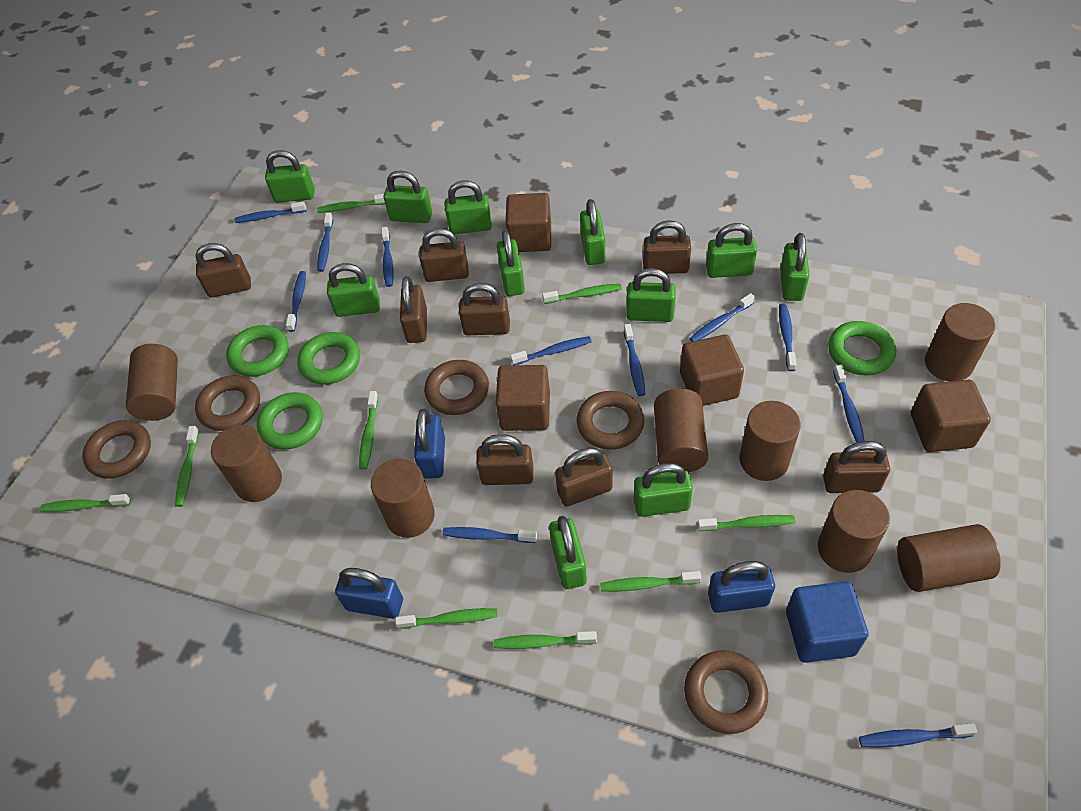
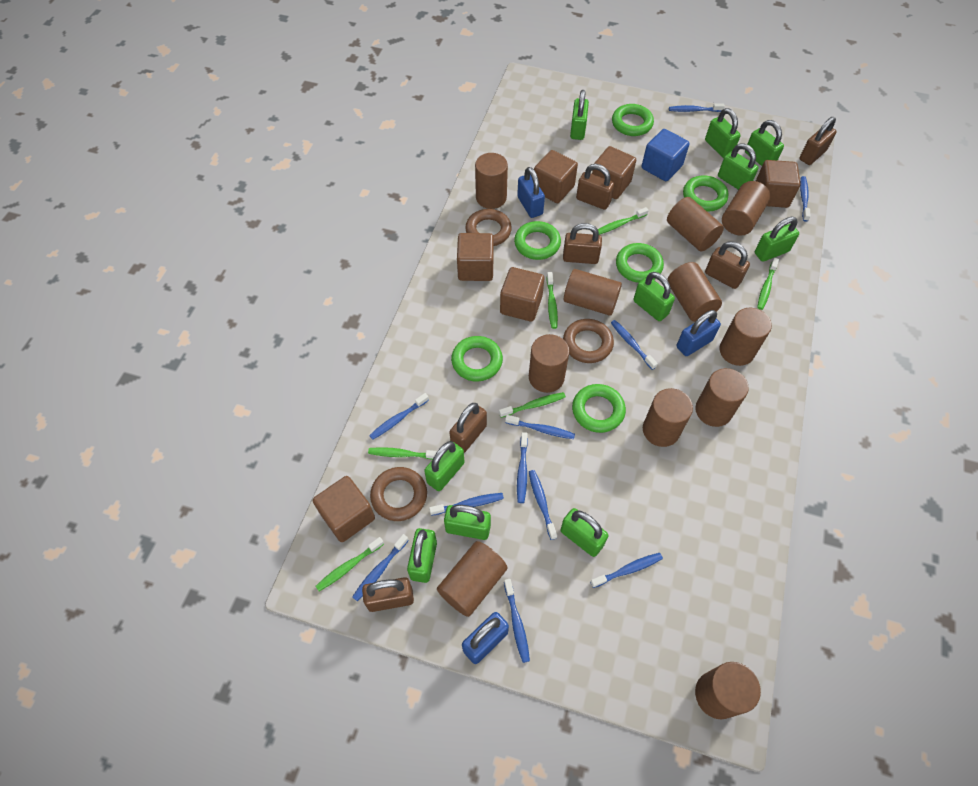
brown cube: [496,365,550,431] [506,193,551,252] [680,335,744,406] [911,380,991,452] = 4 -> [313,476,375,542] [457,233,494,281] [500,267,544,322] [534,150,578,203] [592,146,636,199] [756,160,800,208] = 6
brown cylinder: [126,344,178,421] [211,425,282,502] [371,459,435,538] [654,388,708,472] [739,401,801,481] [818,490,890,573] [897,524,1001,592] [925,303,995,382] = 8 -> [437,541,508,617] [475,153,508,209] [529,334,569,393] [564,269,622,316] [643,388,693,447] [667,197,724,251] [667,262,722,322] [695,368,749,427] [695,662,761,719] [720,308,772,366] [722,181,771,236] = 11
brown padlock: [195,243,251,298] [400,276,427,343] [419,228,469,282] [459,283,510,335] [476,434,533,485] [555,447,613,506] [643,220,691,274] [823,441,890,493] = 8 -> [362,577,414,612] [449,403,487,453] [563,223,602,264] [576,164,615,210] [705,242,750,289] [799,117,837,165] = 6
brown ring: [82,420,151,479] [195,375,260,431] [424,360,489,415] [577,391,645,450] [684,650,768,734] = 5 -> [370,467,427,521] [465,209,512,246] [563,319,614,363] = 3
green padlock: [265,150,315,202] [327,263,380,317] [384,170,432,223] [445,180,492,234] [497,230,525,296] [549,516,587,589] [580,199,605,265] [626,268,676,322] [634,463,693,517] [706,223,757,278] [780,233,810,301] = 11 -> [407,528,437,583] [424,441,464,491] [444,505,491,540] [561,508,609,557] [570,90,589,140] [633,272,675,321] [705,108,741,158] [718,143,758,190] [745,120,784,166] [755,217,799,262] = 10
green ring: [226,325,289,377] [257,392,323,450] [297,332,360,385] [828,321,896,376] = 4 -> [451,336,503,382] [514,221,561,260] [572,384,626,433] [612,104,654,136] [616,243,664,283] [683,175,728,211] = 6
green toothbrush: [40,494,131,512] [175,426,199,507] [317,194,385,213] [359,391,378,470] [395,608,497,629] [494,631,597,649] [542,284,622,304] [600,571,701,592] [697,515,795,531] = 9 -> [315,537,384,591] [368,447,437,460] [499,392,566,418] [547,272,558,329] [598,207,649,235] [757,258,779,310] = 6

